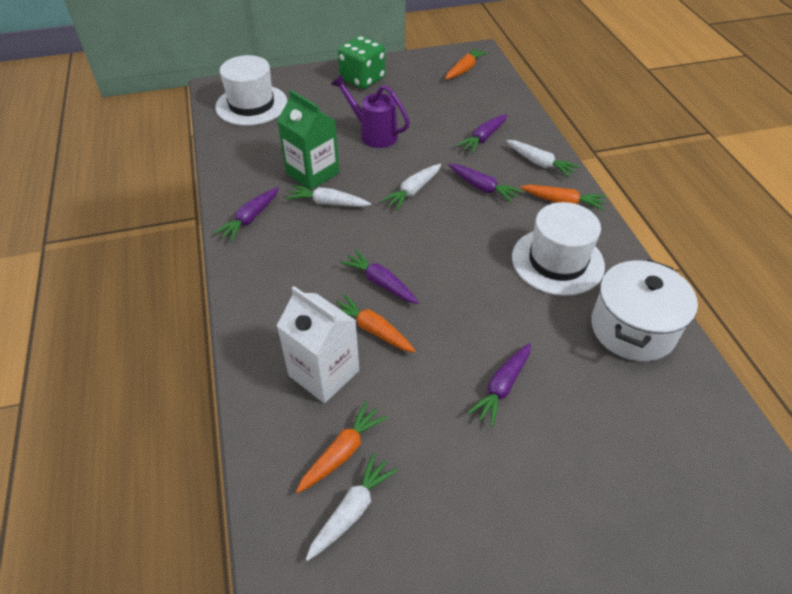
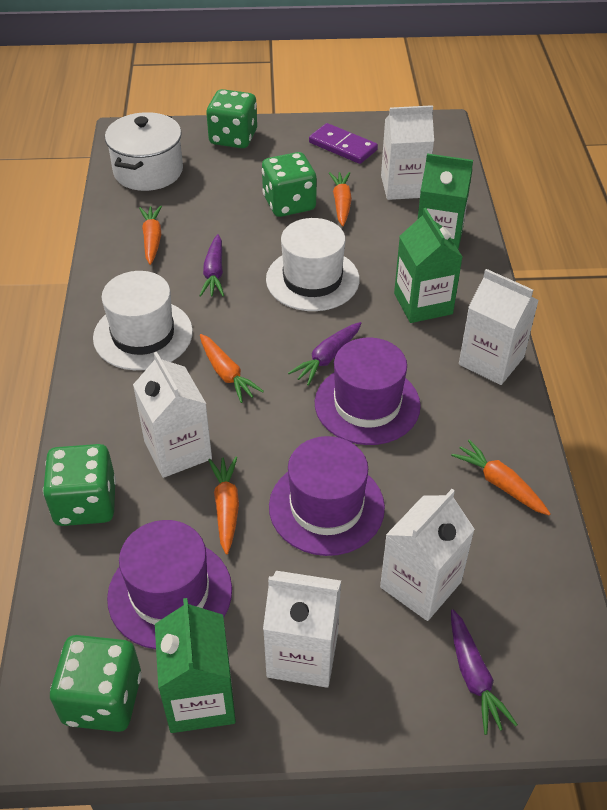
green carton: [277,90,340,190] = 1 -> [155,598,236,733] [394,208,462,323] [417,153,473,249] = 3
green dice: [338,36,385,89] = 1 -> [43,444,116,526] [50,635,141,732] [206,89,257,148] [262,152,317,217] = 4
orange carrot: [296,401,388,493] [336,294,415,353] [445,48,488,80] [520,185,606,210] = 4 -> [139,206,162,265] [200,334,264,403] [208,457,239,554] [329,172,352,226] [451,439,551,515] = 5
purple carrot: [214,187,279,242] [340,249,419,304] [448,164,523,203] [456,114,508,154] [467,343,531,427] = 5 -> [199,234,224,297] [288,322,361,386] [451,609,518,735] = 3
purple domino: none = 0 -> [309,123,378,164] = 1
purple hat: none = 0 -> [107,520,232,649] [269,436,385,556] [315,338,421,445] = 3
purple watering can: [331,74,410,148] = 1 -> none = 0
white carrot: [286,185,371,207] [306,453,398,561] [381,164,441,211] [506,140,580,178] = 4 -> none = 0
white carton: [277,286,359,403] = 1 -> [133,351,212,478] [263,571,341,688] [380,489,475,621] [381,105,434,200] [459,269,539,385] = 5

